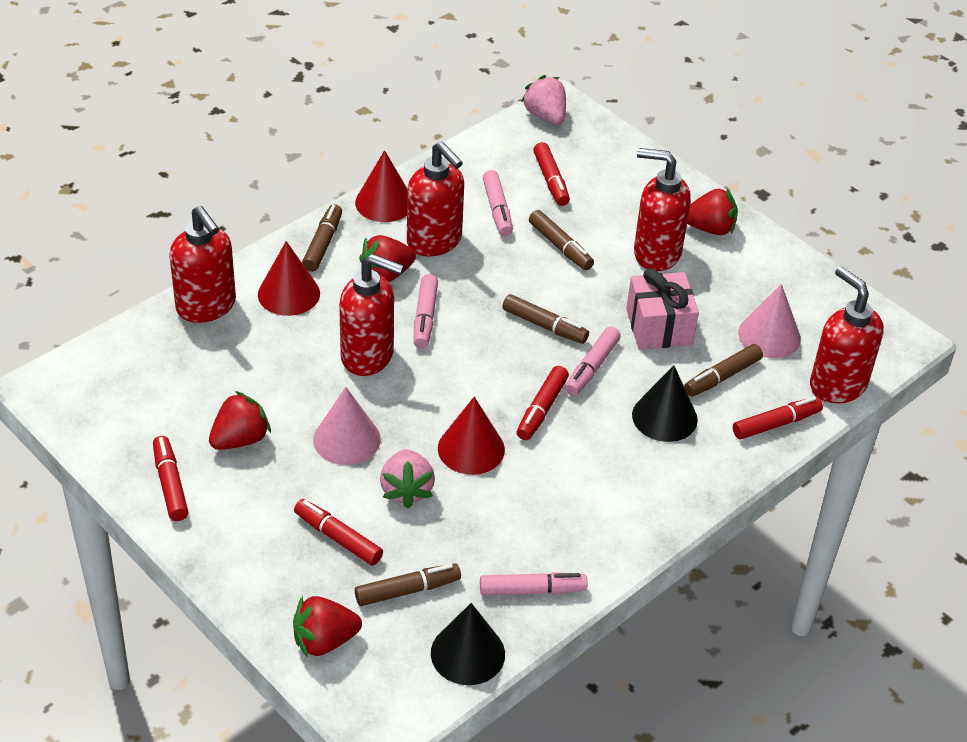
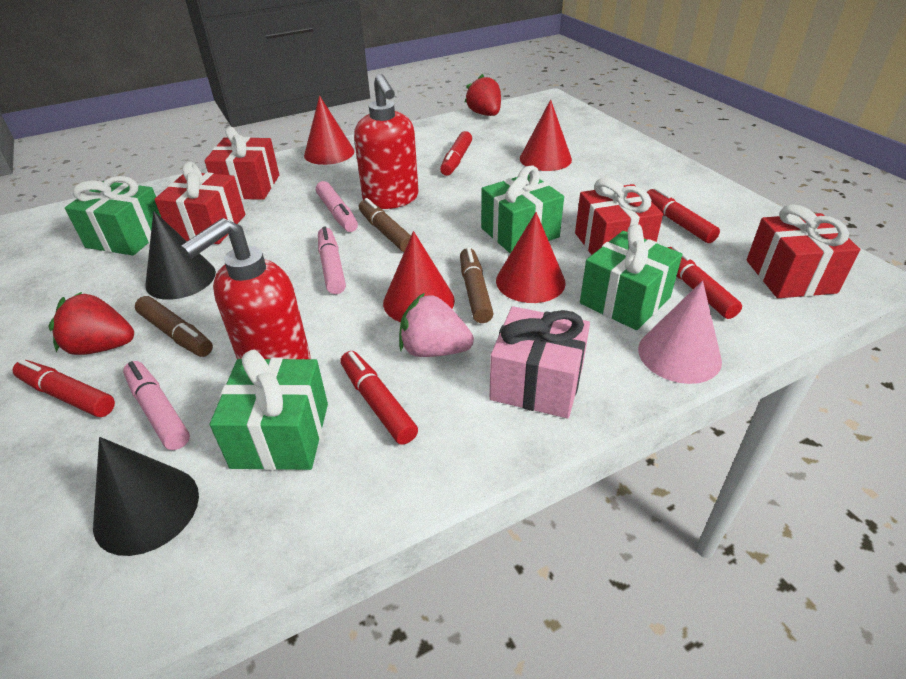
brown marker: [302,204,342,272] [355,563,461,606] [502,294,589,344] [529,210,594,270] [684,344,763,397] = 5 -> [135,296,213,357] [359,198,411,252] [460,247,494,323] = 3
green gift: none = 0 -> [65,176,161,255] [210,350,328,470] [481,166,564,253] [580,224,682,330] = 4
pink cone: [313,387,381,465] [738,284,801,358] = 2 -> [638,281,722,384] = 1
pink marker: [413,274,438,348] [480,572,587,595] [483,170,513,236] [565,327,621,396] = 4 -> [123,361,190,450] [316,181,358,232] [318,227,346,294] = 3
pink strawberry: [380,449,435,508] [521,75,566,125] = 2 -> [399,293,474,357] = 1
red cone: [258,241,320,316] [355,150,407,222] [438,397,505,475] = 3 -> [304,96,354,165] [383,231,455,322] [496,212,566,303] [520,99,572,171] = 4
red gift: none = 0 -> [154,162,245,244] [204,127,279,200] [575,178,663,255] [747,204,860,298] = 4
red soap dispenser: [169,206,236,323] [339,254,404,376] [407,142,464,256] [634,148,691,271] [810,266,884,404] = 5 -> [181,218,311,359] [354,74,419,209] = 2
red strawberry: [209,391,271,450] [293,596,362,658] [359,235,416,282] [687,189,738,235] = 4 -> [48,292,134,355] [464,74,501,116] = 2

